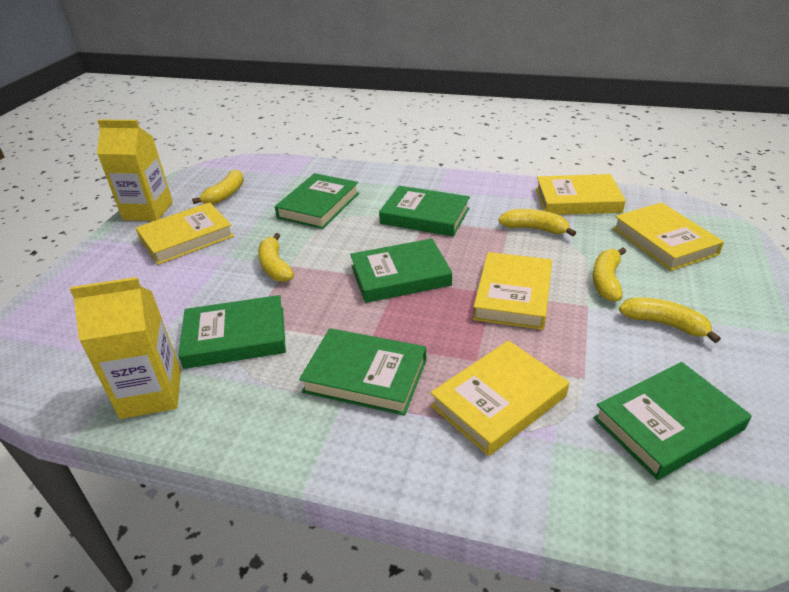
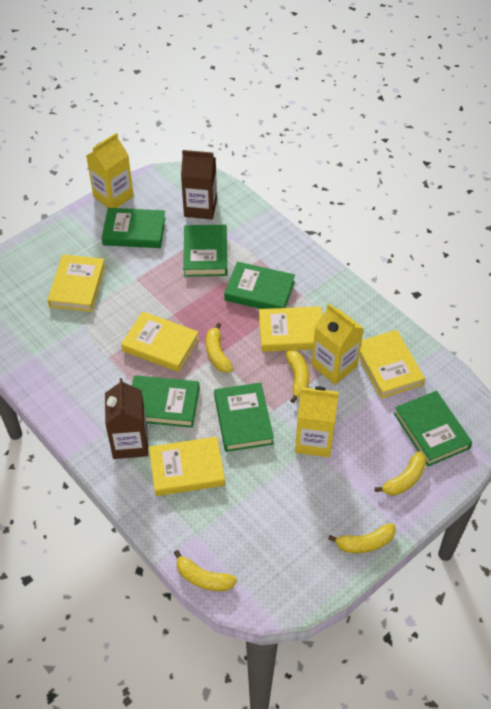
brown carton: none = 0 -> [105,378,148,459] [181,150,217,219] = 2
yellow carton: [70,277,181,419] [97,119,173,221] = 2 -> [86,133,134,208] [295,386,339,457] [312,304,364,385] = 3

